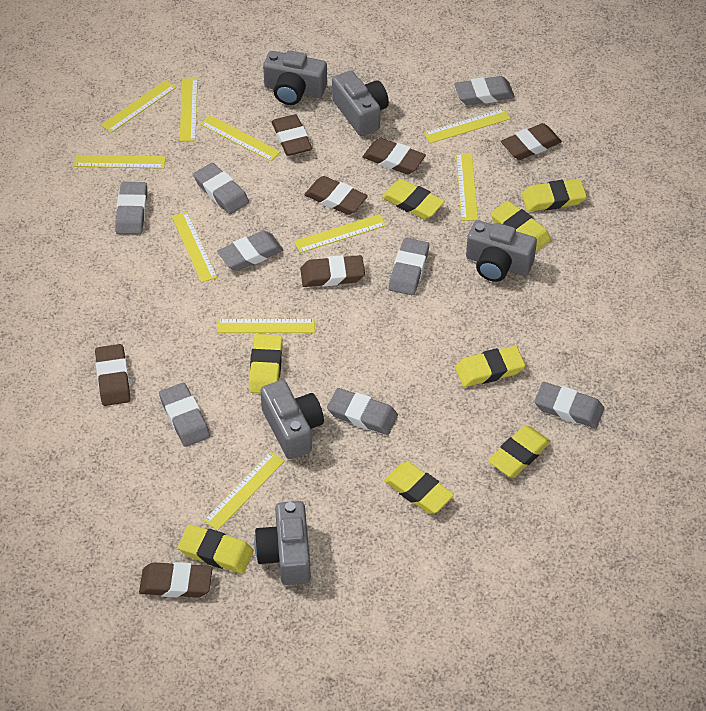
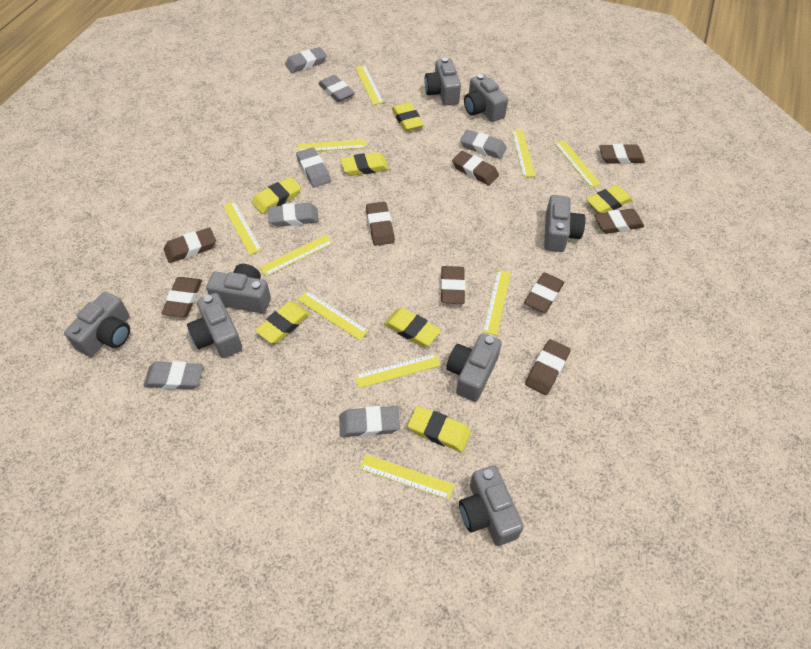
brown eraser: [95,344,131,406] [139,562,213,598] [272,114,312,156] [300,255,365,287] [304,176,368,215] [363,138,426,174] [501,123,562,160] = 7 -> [161,277,202,317] [164,227,216,263] [366,202,395,246] [441,266,465,304] [452,151,499,186] [524,272,564,313] [525,339,571,395] [594,208,644,234] [599,144,645,164] = 9
grey camera: [254,501,311,585] [260,380,324,459] [263,50,327,105] [332,70,389,136] [466,220,537,282] = 5 -> [64,292,130,357] [187,293,242,358] [206,264,271,313] [424,57,461,106] [447,333,502,402] [459,465,524,546] [464,74,508,122] [544,195,586,252] = 8
grey eraser: [115,182,147,235] [159,383,210,447] [193,163,249,214] [217,231,283,271] [327,388,398,435] [389,238,429,295] [454,76,515,105] [534,382,604,428] = 8 -> [144,361,203,390] [268,203,319,227] [285,47,327,73] [296,147,331,187] [318,75,355,102] [339,406,400,437] [460,130,507,159] = 7
yellow eraser: [178,524,254,574] [249,334,283,393] [382,179,445,219] [384,462,454,514] [455,346,525,387] [488,425,551,477] [491,201,551,253] [522,179,587,212] = 8 -> [252,177,301,214] [255,301,310,343] [340,152,389,176] [384,308,441,347] [392,102,424,131] [408,406,471,452] [586,185,633,214] = 7

